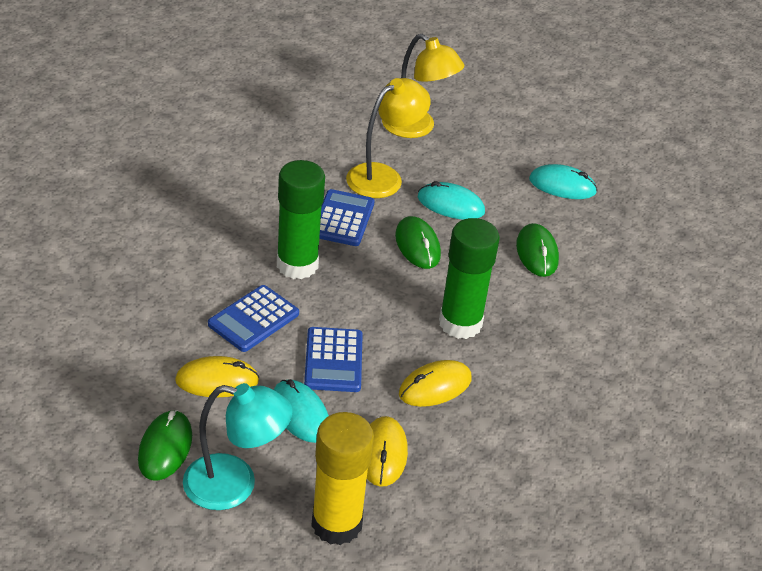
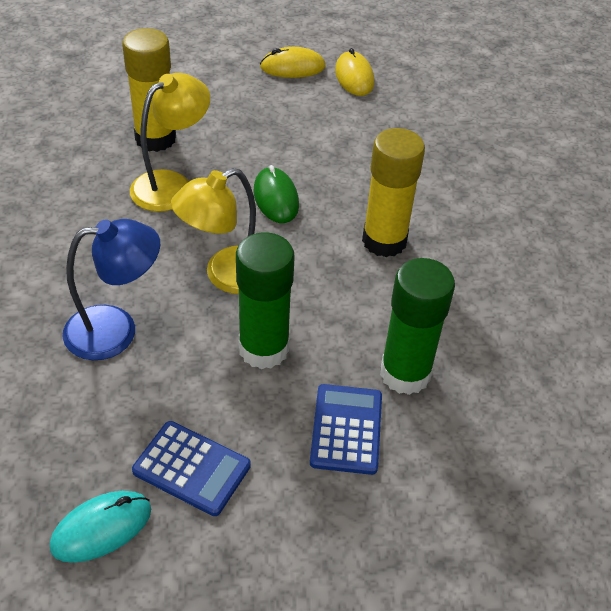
blue calculator: [208,285,299,352] [304,327,363,392] [319,189,375,246] = 3 -> [132,421,251,516] [310,384,382,475] = 2
blue lamp: none = 0 -> [63,219,160,360] = 1
green mouse: [138,410,192,480] [395,216,441,269] [516,223,559,277] = 3 -> [254,165,299,223] = 1
turquoise lamp: [183,383,293,510] = 1 -> none = 0
turquoise mouse: [274,379,329,443] [418,181,485,220] [529,164,597,199] = 3 -> [50,491,151,563] = 1
yellow glue stick: [311,412,374,545] = 1 -> [122,28,176,152] [362,128,425,257] = 2
yellow mouse: [175,356,259,397] [367,416,408,487] [399,360,472,407] = 3 -> [260,47,326,78] [335,48,374,96] = 2

